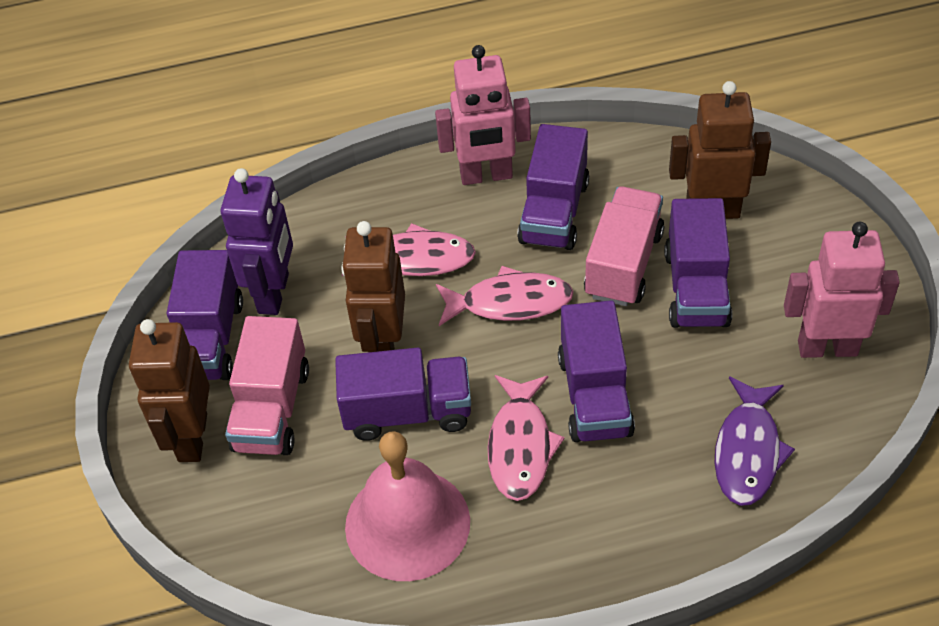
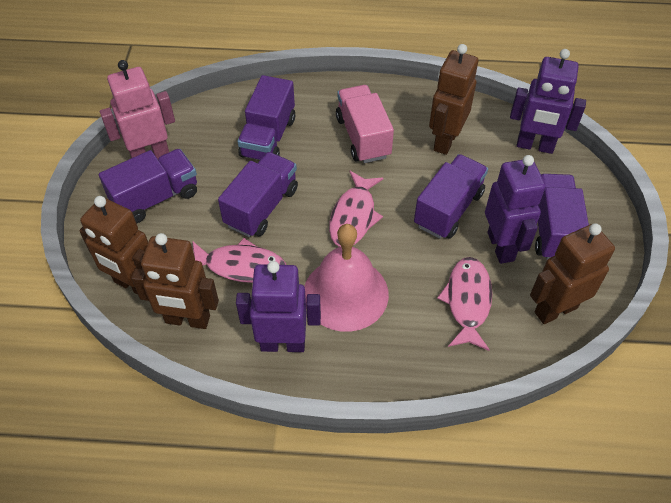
brown robot: [129,319,210,462] [341,221,405,352] [669,81,771,219] = 3 -> [79,196,148,295] [131,233,219,329] [429,44,478,155] [530,223,615,324] = 4
pink robot: [435,45,531,185] [784,222,900,358] = 2 -> [100,60,175,159] = 1
pink truck: [225,316,309,455] [584,186,664,306] = 2 -> [336,85,394,163] = 1
purple fish: [714,376,795,506] = 1 -> none = 0
purple robot: [221,168,293,315] = 1 -> [236,261,321,352] [485,155,545,264] [510,49,586,154] = 3

